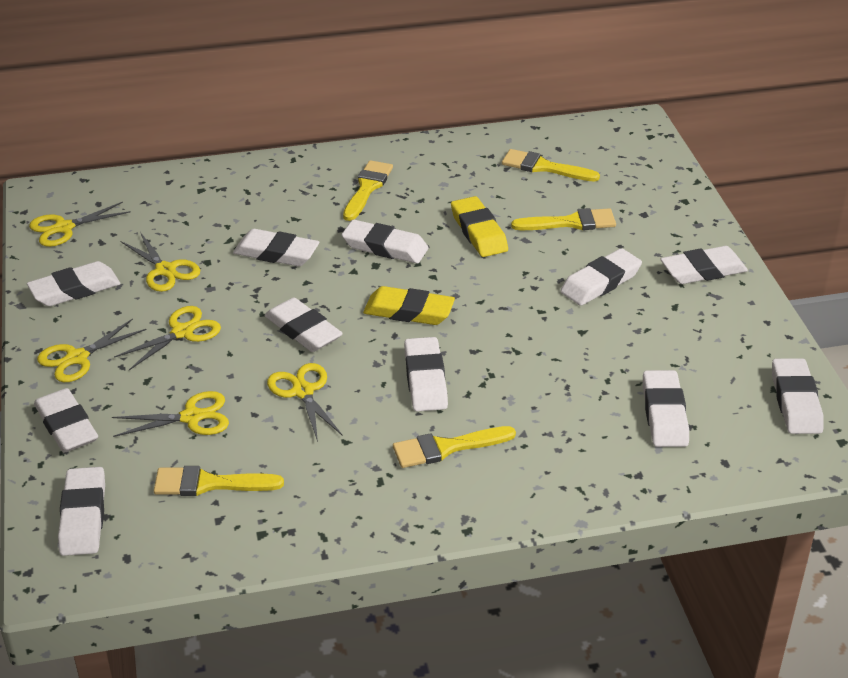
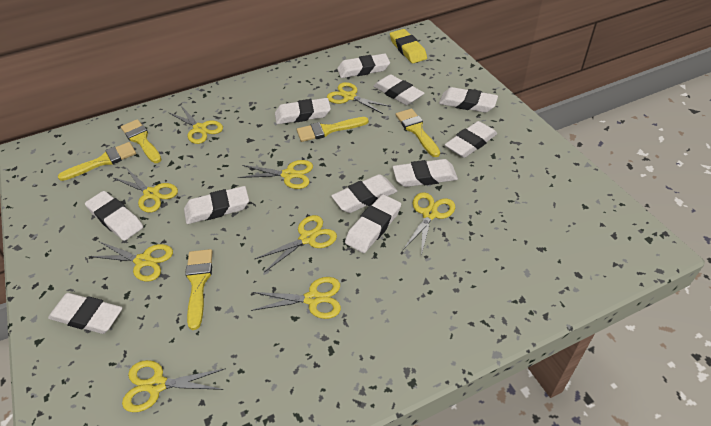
yellow eraser: [363,286,455,325] [451,196,508,257] = 2 -> [390,29,427,63] = 1
yellow scissors: [29,202,131,247] [37,318,147,382] [112,391,229,437] [114,306,221,370] [120,232,200,292] [267,363,343,442] = 6 -> [89,242,173,282] [114,168,178,213] [122,360,226,412] [168,106,223,144] [238,160,313,189] [251,277,341,319] [255,215,337,272] [327,82,391,114] [403,192,455,256] = 9

